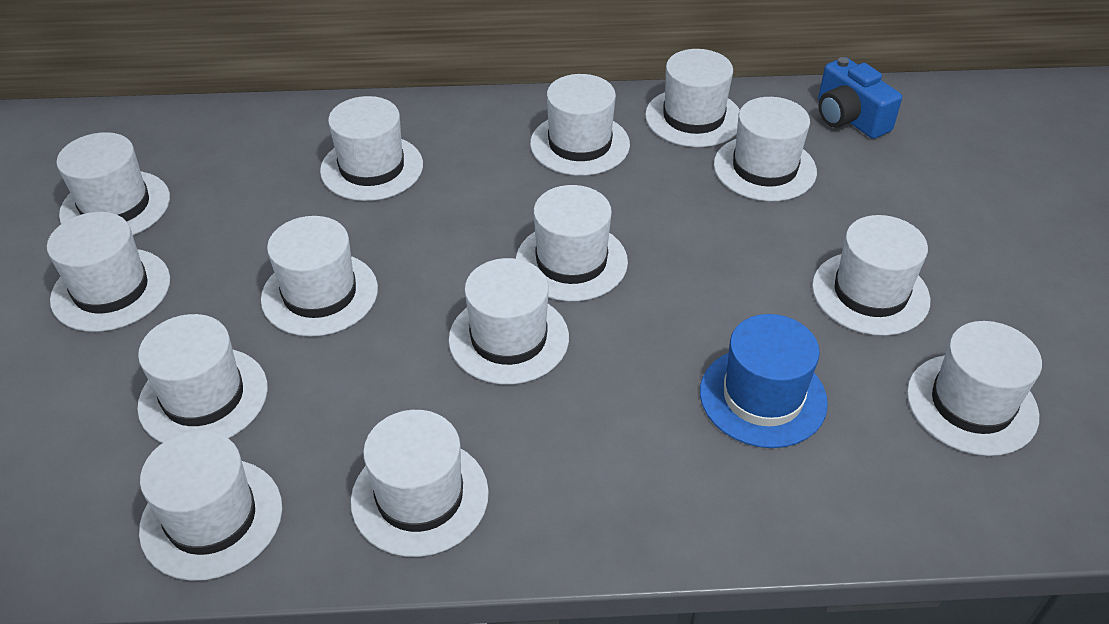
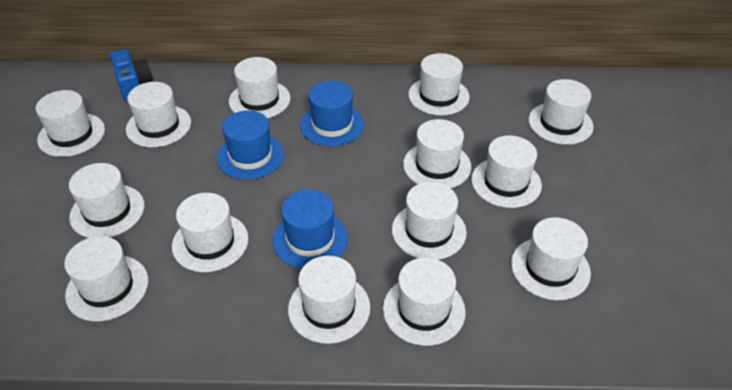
blue hat: [700,314,828,448] = 1 -> [217,110,284,180] [273,190,348,269] [300,81,364,146] = 3

